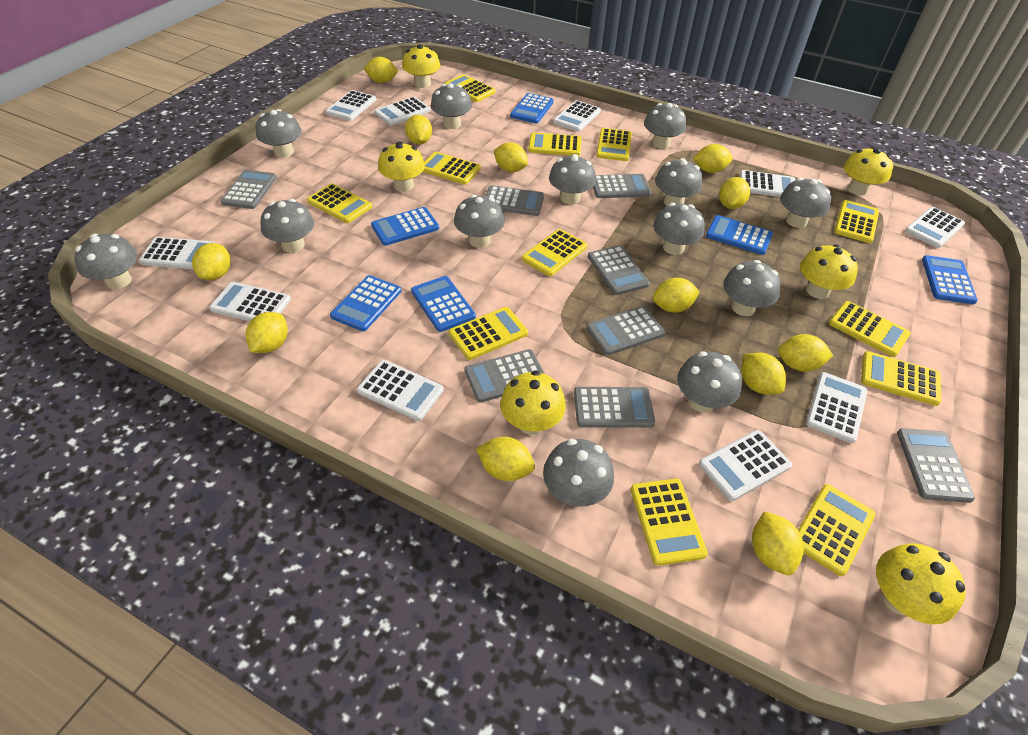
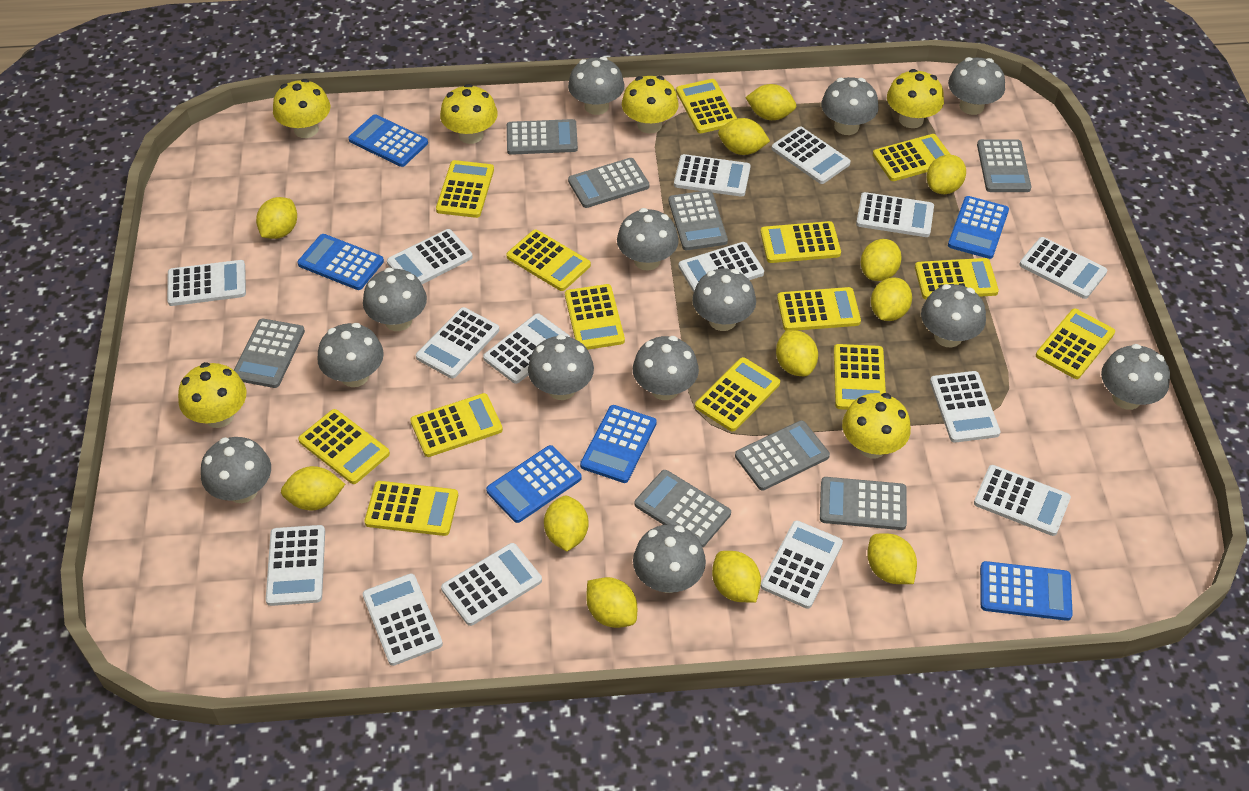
white calculator: [139,237,215,269] [209,282,291,321] [325,90,376,121] [357,360,444,421] [374,96,431,126] [553,100,601,132] [699,430,792,501] [740,170,796,197] [806,372,867,443] [905,207,965,248] = 10 -> [167,260,246,306] [266,525,325,606] [363,574,443,666] [387,229,473,284] [416,307,499,379] [441,543,542,626] [483,313,570,384] [674,154,751,197] [679,242,764,292] [761,521,843,609] [772,126,851,184] [856,192,934,237] [930,371,1001,443] [974,465,1071,536] [1019,237,1107,299] = 15
yellow calculator: [307,183,372,223] [423,152,481,185] [444,74,496,102] [449,307,528,360] [522,229,587,276] [528,132,581,156] [596,128,632,161] [630,479,708,566] [798,484,876,576] [829,301,911,357] [834,200,879,243] [861,351,941,406] = 12 -> [298,409,390,484] [364,481,458,536] [410,393,503,457] [436,160,494,218] [506,229,591,291] [565,284,625,350] [676,79,737,133] [695,357,780,432] [760,221,841,263] [777,287,861,331] [834,344,886,410] [873,134,951,181] [915,258,999,300] [1036,308,1115,379] = 14

